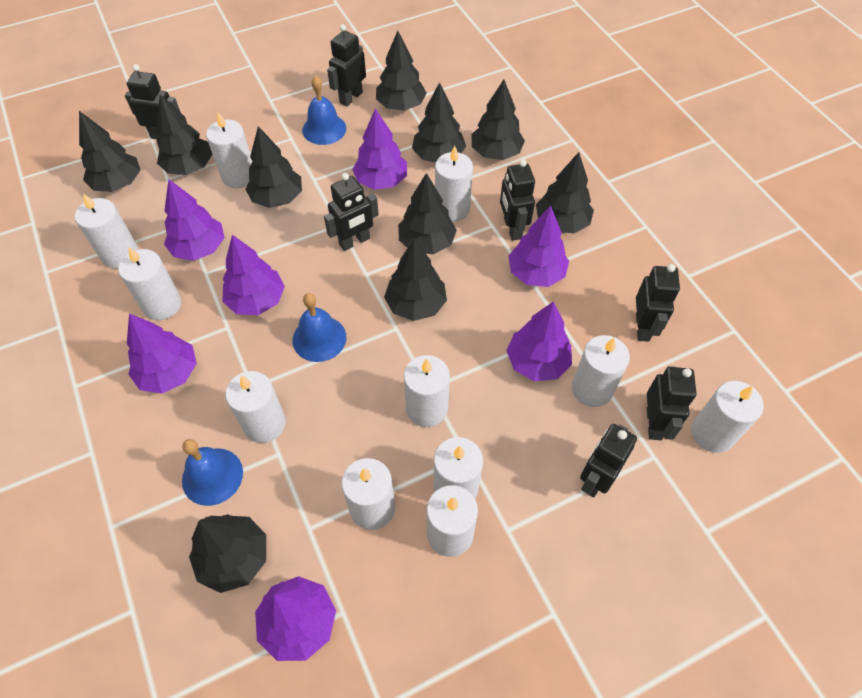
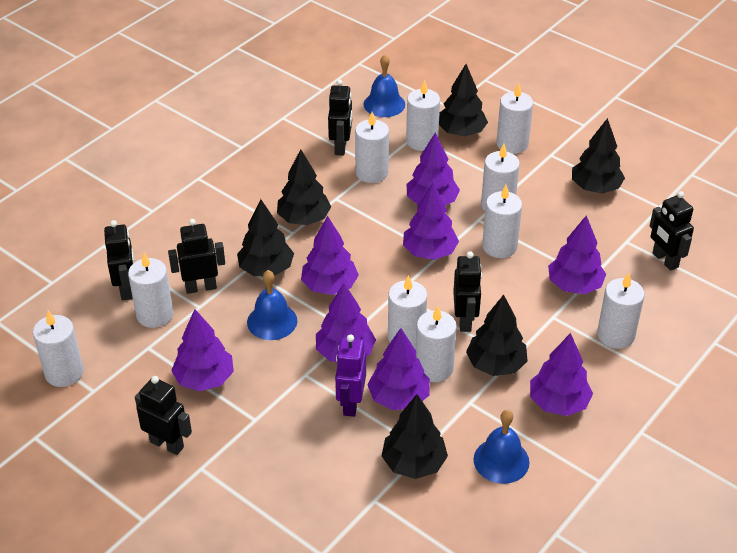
black robot: [125,64,180,139] [324,173,379,251] [327,24,366,107] [500,159,535,241] [580,424,637,498] [636,264,680,342] [647,366,697,440] = 7 -> [104,220,134,300] [135,376,192,455] [168,219,225,294] [328,79,352,156] [453,251,482,332] [650,191,694,271] = 6
black tree: [79,111,140,192] [157,94,212,175] [189,514,266,593] [245,126,302,208] [376,31,426,111] [384,240,447,321] [398,173,457,254] [412,82,466,163] [471,80,525,160] [536,152,594,233] = 10 -> [237,199,294,276] [277,149,331,225] [382,394,448,479] [439,64,488,136] [466,295,528,376] [572,118,625,194] = 6
purple robot: none = 0 -> [335,334,366,417] = 1
purple tree: [127,314,197,394] [164,179,225,261] [222,235,285,315] [255,576,336,661] [352,108,407,190] [506,302,572,381] [508,206,569,287] = 7 -> [171,309,234,391] [301,216,359,295] [316,283,376,362] [367,328,430,410] [403,182,459,260] [407,132,460,205] [530,333,593,416] [548,215,606,294] = 8
white candle: [75,193,138,269] [118,247,181,320] [206,112,253,188] [225,371,286,443] [341,458,395,530] [404,355,450,427] [427,485,478,557] [434,437,483,498] [435,146,473,222] [572,335,630,407] [691,381,764,453] = 11 -> [33,311,84,387] [128,253,173,328] [355,112,389,183] [388,275,427,349] [406,80,440,151] [416,306,457,382] [481,144,520,211] [482,185,522,258] [497,83,533,154] [597,273,644,349] = 10

